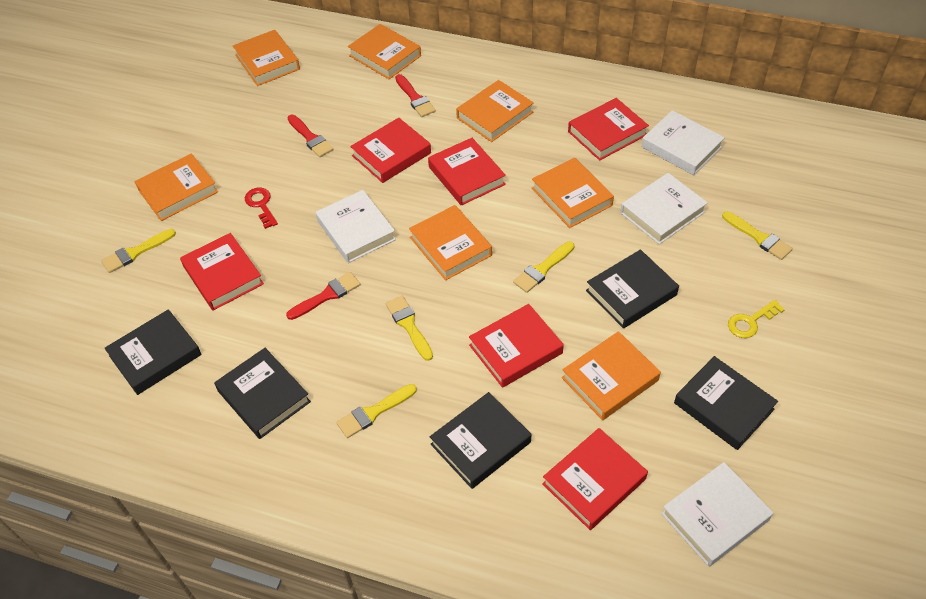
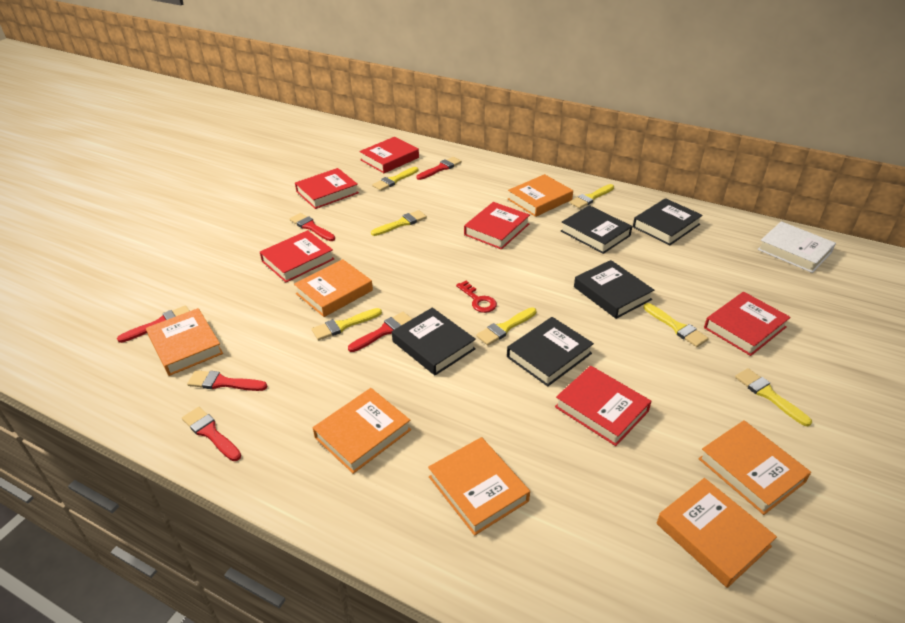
red brush: [286,272,361,320] [288,115,333,157] [395,74,436,117] = 3 -> [117,305,190,343] [182,407,241,461] [187,370,268,391] [290,213,335,241] [348,312,412,352] [417,157,462,180] = 6
white book: [316,190,396,263] [620,173,708,244] [642,110,725,175] [661,462,773,567] = 4 -> [757,221,836,273] = 1
yellow brush: [101,229,176,273] [336,384,417,438] [386,296,433,361] [513,241,574,293] [722,211,793,260] = 5 -> [312,308,382,340] [371,210,427,236] [372,167,418,191] [476,307,536,345] [570,184,614,209] [644,303,709,347] [735,368,812,426] = 7
yellow key: [728,300,785,338] = 1 -> none = 0

